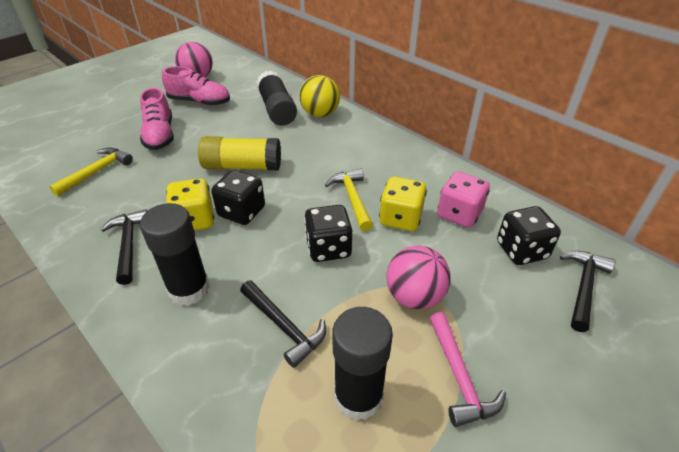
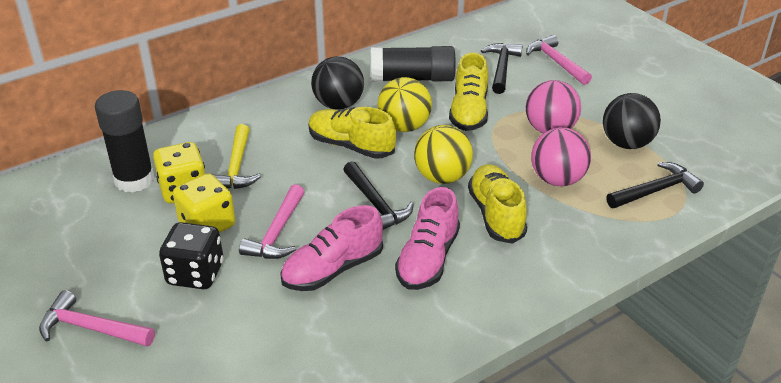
black ball: none = 0 -> [311,56,364,110] [603,93,661,149] = 2
black dice: [211,170,265,225] [304,205,352,262] [497,206,561,265] = 3 -> [159,222,224,289] = 1
black glue stick: [140,203,210,306] [257,71,297,126] [332,307,393,421] = 3 -> [95,90,155,193] [371,46,456,82] = 2
pink dice: [437,172,490,228] = 1 -> none = 0
pink hammer: [429,312,506,427] = 1 -> [39,290,155,347] [239,184,304,259] [526,35,592,85] = 3
yellow ball: [300,75,340,117] = 1 -> [377,77,432,132] [414,125,473,184] = 2
yellow glue stick: [198,136,281,170] = 1 -> none = 0
yellow hammer: [49,147,133,197] [325,168,373,231] = 2 -> [214,124,261,189] = 1
yellow shoe: none = 0 -> [308,107,396,159] [449,53,488,131] [468,164,527,244] = 3

